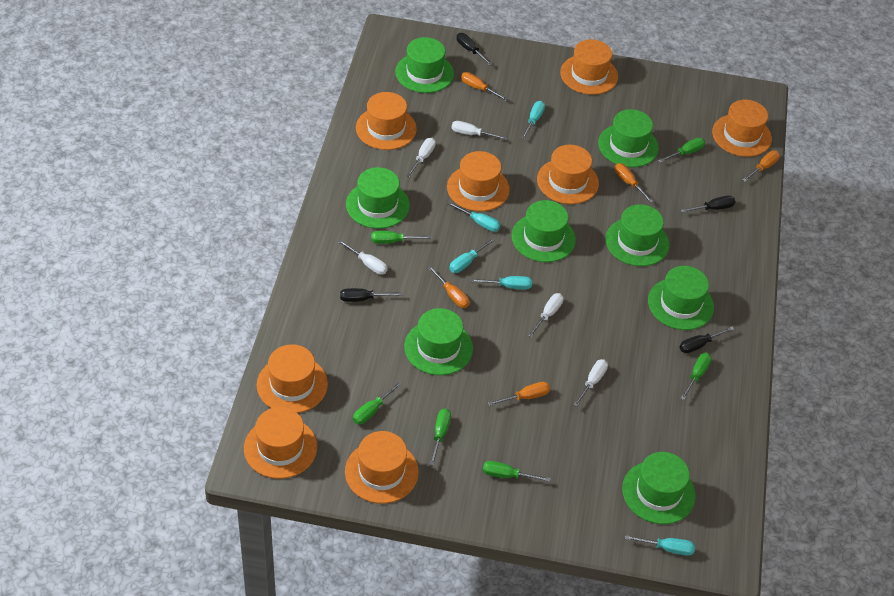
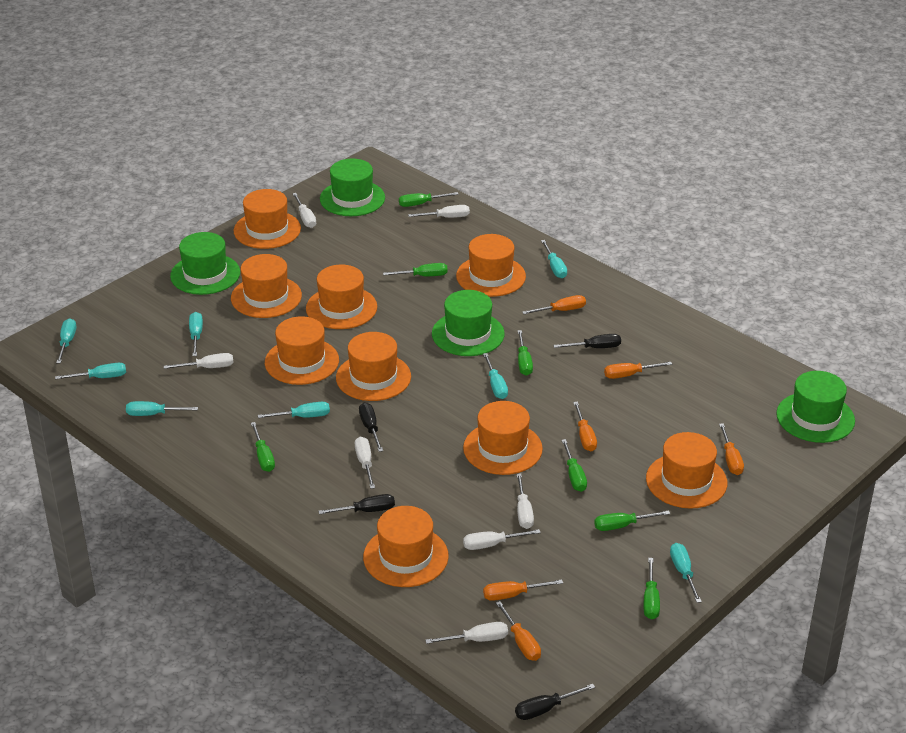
green hat: [346,167,410,229] [395,37,454,93] [404,308,473,375] [511,200,576,262] [598,109,659,167] [605,204,669,266] [622,452,696,524] [648,266,714,330] = 8 -> [170,232,240,295] [320,158,385,216] [432,290,505,356] [776,371,855,443] = 4
green screwdriver: [353,381,402,424] [371,231,431,244] [429,409,451,466] [483,461,550,482] [659,138,705,163] [680,353,712,400] = 6 -> [251,422,275,472] [383,263,448,276] [399,192,459,207] [517,330,533,376] [562,439,587,492] [594,510,670,531] [644,558,660,620] = 7
orange hat: [244,407,317,479] [257,344,328,413] [345,431,419,504] [356,92,417,150] [447,151,510,211] [537,145,599,204] [560,39,618,95] [712,100,772,157] = 8 -> [231,254,302,318] [234,189,301,249] [265,316,339,385] [306,264,377,329] [336,332,411,401] [363,506,449,587] [456,234,526,297] [463,401,543,475] [646,432,727,509] = 9
orange screwdriver: [427,266,469,308] [461,72,508,101] [488,382,550,406] [615,163,653,203] [743,150,780,182] = 5 -> [483,579,563,601] [496,601,541,661] [522,295,586,314] [573,402,597,452] [604,362,672,379] [719,423,744,475] = 6
turquoise screwdriver: [448,202,500,232] [449,238,495,273] [471,276,532,289] [521,101,545,139] [625,535,695,556] = 5 -> [55,363,126,379] [56,318,76,363] [126,401,198,416] [189,312,203,356] [258,402,330,418] [483,353,508,399] [541,240,567,278] [670,543,702,603] = 8
white screwdriver: [338,240,388,275] [406,138,436,177] [452,121,507,140] [528,293,564,337] [574,359,608,407] = 5 -> [164,353,234,369] [292,193,316,228] [355,437,375,489] [408,205,470,218] [425,622,508,644] [463,529,541,550] [516,473,534,529] = 7

